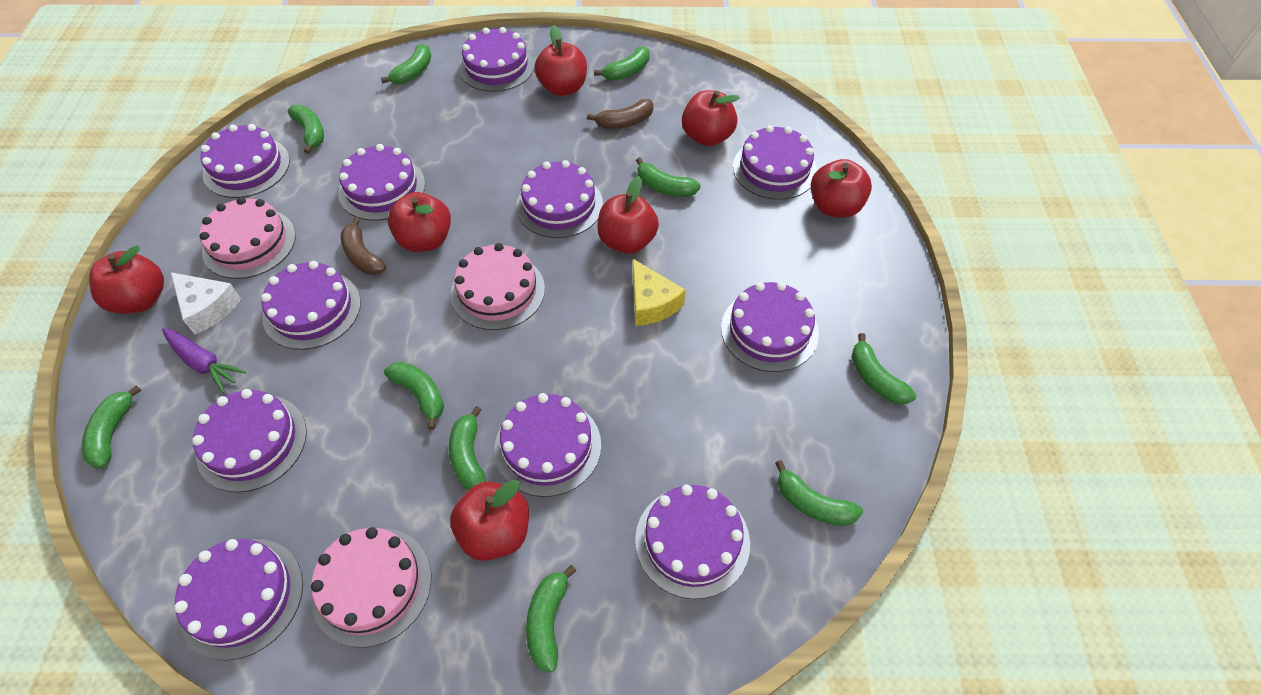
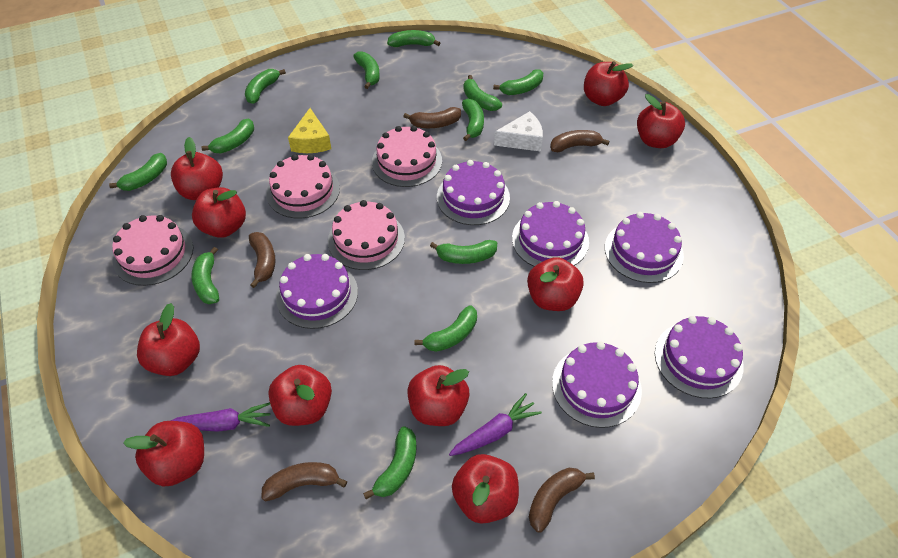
brown banana: [341,217,386,275] [587,99,654,129] = 2 -> [249,232,276,288] [261,462,347,501] [403,107,461,128] [529,468,595,533] [550,130,610,152] = 5
green banana: [82,385,142,468] [288,105,324,154] [381,44,431,84] [384,362,444,430] [449,406,486,491] [526,565,576,673] [594,46,650,81] [636,157,701,197] [775,460,863,526] [851,333,916,405] = 10 -> [109,153,167,191] [192,247,219,304] [201,118,254,154] [245,69,286,104] [353,51,380,89] [363,426,417,499] [387,30,440,47] [415,305,477,352] [430,240,497,264] [462,99,484,141] [464,75,502,111] [493,69,543,95] = 12
pink cake: [200,197,296,279] [311,527,431,648] [450,243,545,330] = 3 -> [112,215,193,286] [266,154,340,219] [328,200,405,270] [372,126,442,187] = 4
purple cake: [174,539,303,661] [192,389,307,492] [200,124,290,198] [261,261,361,350] [338,144,425,221] [459,27,535,92] [494,393,601,497] [516,160,603,238] [635,485,750,599] [721,282,819,372] [733,125,817,200] = 11 -> [276,254,358,329] [437,160,510,225] [512,201,589,267] [552,342,642,428] [605,212,684,283] [655,316,744,398] = 6
purple carrot: [162,328,246,393] = 1 -> [171,402,270,432] [449,393,542,456] = 2
red apple: [89,245,164,314] [388,192,451,252] [450,480,529,561] [535,25,587,96] [597,176,659,254] [682,90,740,146] [811,159,872,218] = 7 -> [123,421,204,487] [137,303,200,376] [171,137,223,200] [192,187,246,238] [268,365,332,426] [407,365,470,426] [452,454,519,524] [527,257,584,311] [584,61,633,106] [637,94,685,148] = 10

